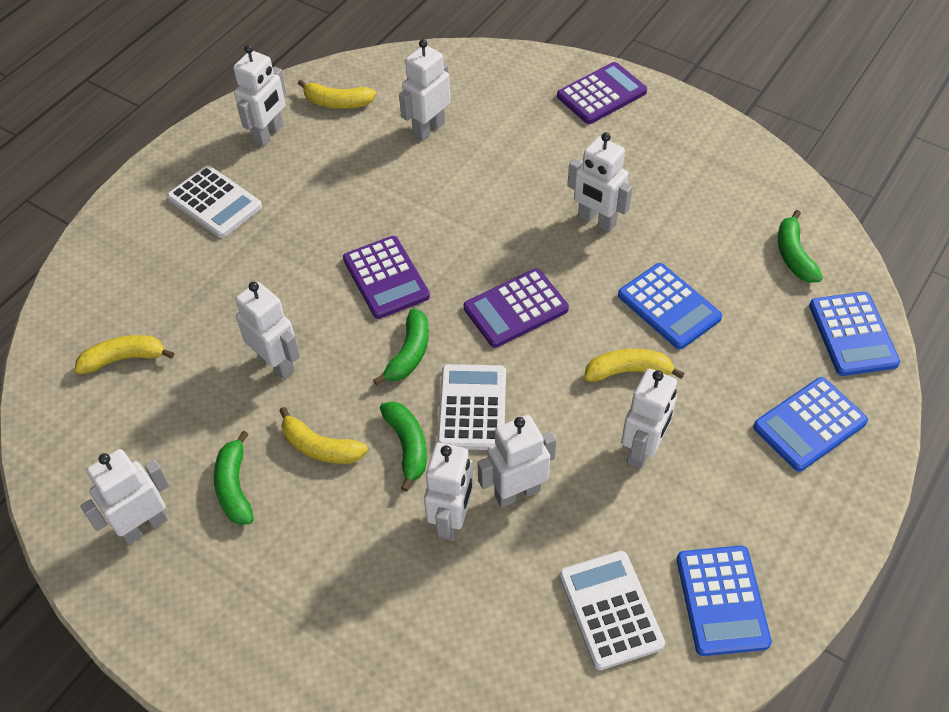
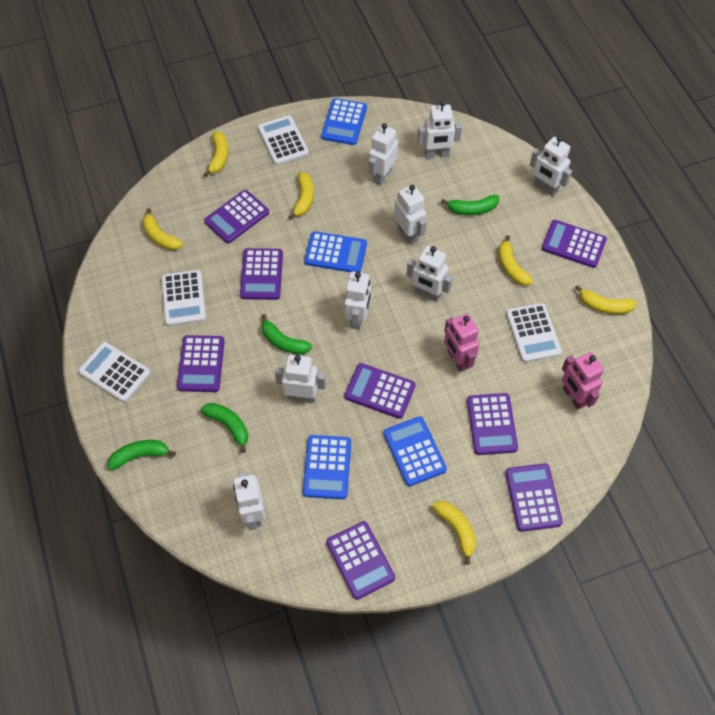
pink robot: none = 0 -> [444,313,480,372] [562,352,604,410] = 2
purple calculator: [343,236,430,319] [464,268,569,348] [557,62,647,124] = 3 -> [177,335,224,392] [204,190,269,243] [240,248,283,300] [326,521,395,600] [345,363,415,419] [467,393,518,455] [505,463,563,532] [542,220,607,268] = 8
white calculator: [167,166,262,238] [437,364,506,450] [559,551,665,670] = 3 -> [78,342,150,402] [162,270,206,326] [258,115,309,165] [506,303,562,362] = 4
yellow banana: [74,335,174,374] [279,407,368,464] [298,80,376,109] [584,349,685,382] = 4 -> [142,208,183,250] [204,132,228,177] [289,172,314,220] [432,501,476,565] [499,235,533,286] [575,285,637,314] = 6

